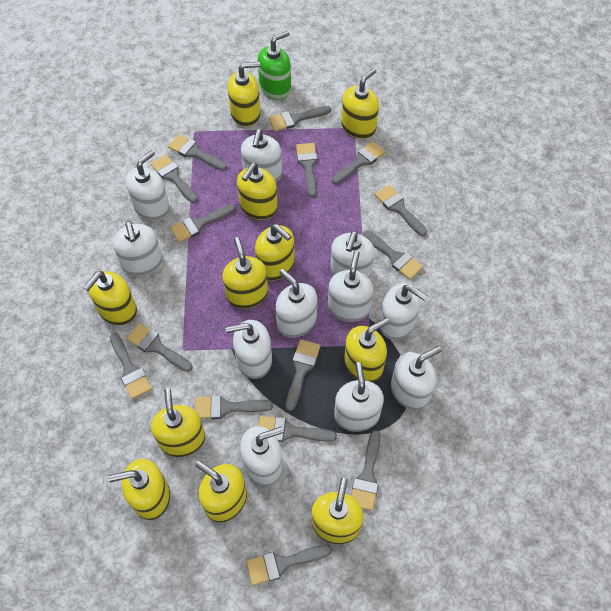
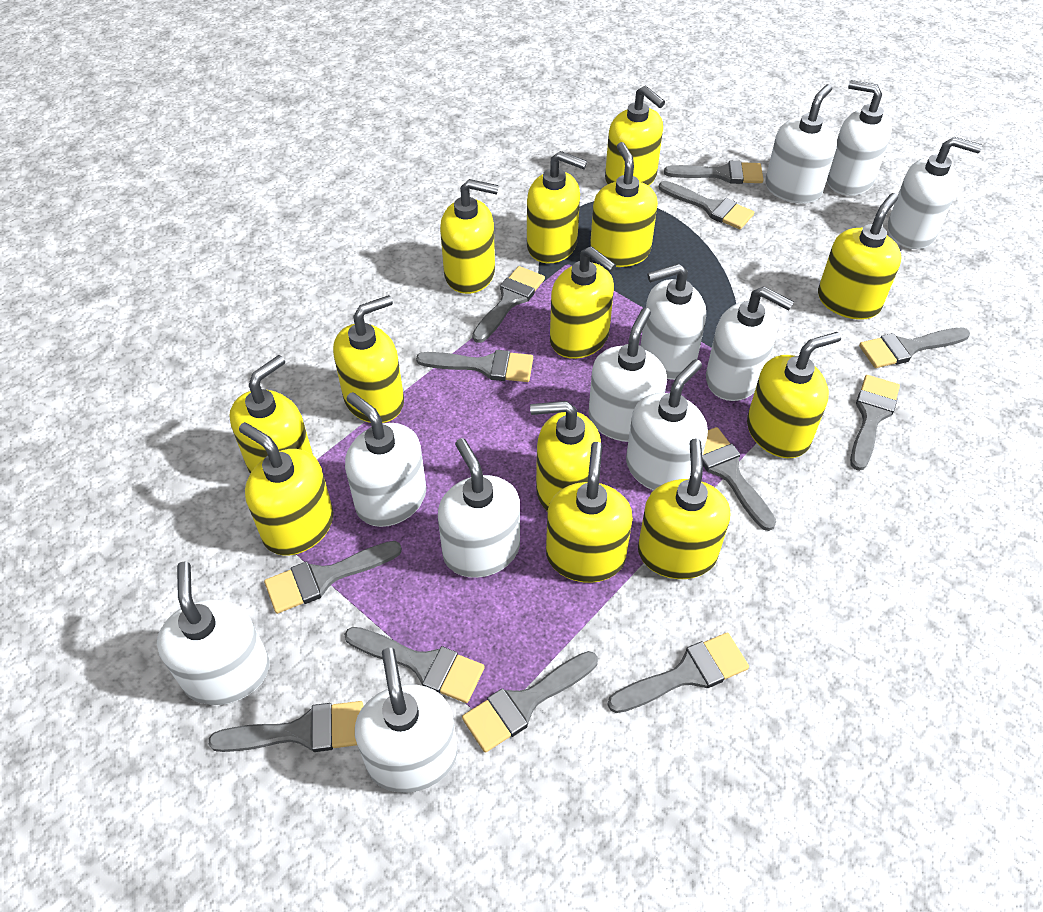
green soap dispenser: [258,31,291,99] = 1 -> none = 0
grey brush: [110,333,152,399] [126,323,193,372] [151,154,198,203] [168,134,227,171] [170,204,236,242] [195,395,273,419] [246,545,332,586] [258,416,337,442] [269,106,331,132] [285,339,320,411] [296,143,317,198] [332,141,386,184] [351,430,381,511] [363,231,423,280] [375,185,427,236] = 15 -> [208,701,363,752] [264,541,402,614] [344,627,485,703] [416,350,533,382] [462,651,598,753] [472,266,545,343] [607,632,749,713] [659,181,754,229] [664,161,763,184] [702,427,776,531] [850,375,900,471] [859,328,970,368] = 12
yellow soap dispenser: [83,271,137,325] [108,459,170,520] [151,388,205,457] [195,461,247,523] [222,237,268,309] [227,62,260,127] [237,163,278,220] [255,224,295,281] [312,478,364,544] [341,68,379,139] [344,318,390,382] = 11 -> [229,355,313,474] [239,422,333,555] [333,295,404,423] [440,179,499,294] [527,151,587,263] [530,401,601,511] [546,442,633,583] [550,246,616,359] [590,142,658,267] [605,86,665,186] [638,439,730,579] [747,332,841,458] [818,193,901,320] = 13

